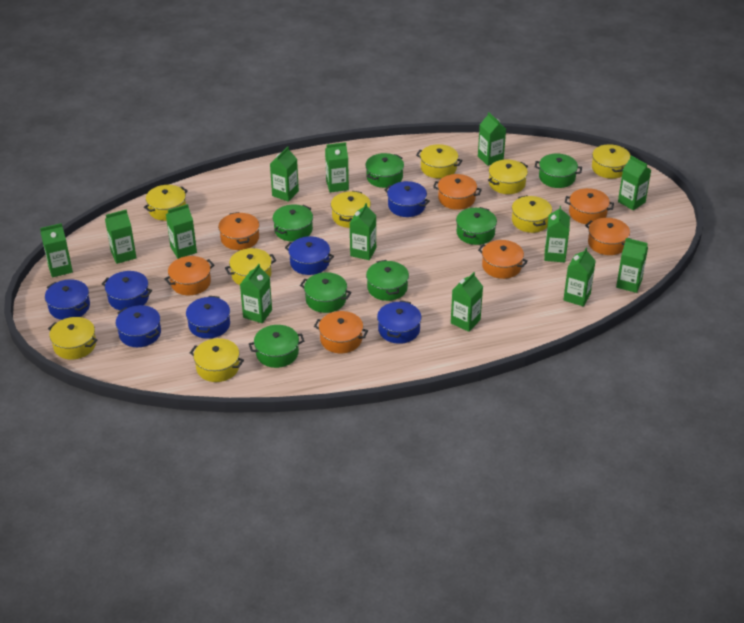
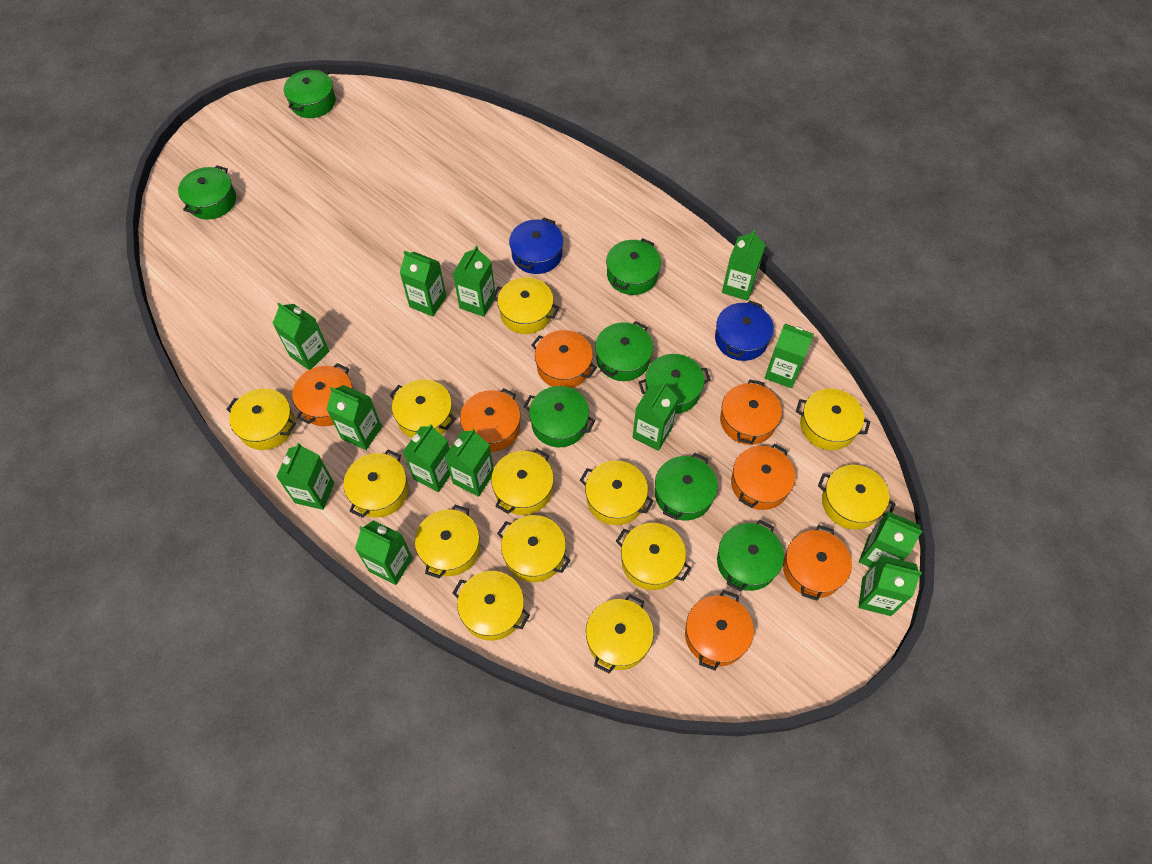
blue pot: [45,280,90,320] [102,271,152,310] [116,305,161,347] [186,296,230,339] [285,236,334,275] [377,300,422,344] [385,181,430,217] = 7 -> [509,217,563,274] [715,300,774,361] = 2
green pot: [249,325,304,368] [273,204,313,241] [300,272,352,313] [365,153,404,188] [366,260,409,301] [456,207,497,245] [535,154,582,188] = 7 -> [178,165,236,219] [284,69,336,118] [524,386,595,447] [595,321,653,381] [606,238,661,295] [639,354,711,414] [655,453,718,520] [717,520,784,591] = 8
yellow pot: [48,317,98,360] [144,185,188,221] [190,338,244,382] [225,248,276,285] [331,191,371,228] [416,144,463,179] [488,159,528,194] [512,195,552,233] [592,144,631,179] = 9 -> [226,388,296,450] [343,450,408,518] [390,379,456,438] [415,505,480,579] [452,571,530,641] [491,448,554,515] [492,277,560,334] [497,515,571,582] [580,461,654,525] [586,594,654,673] [616,523,691,590] [796,389,870,450] [818,465,895,530] = 13

